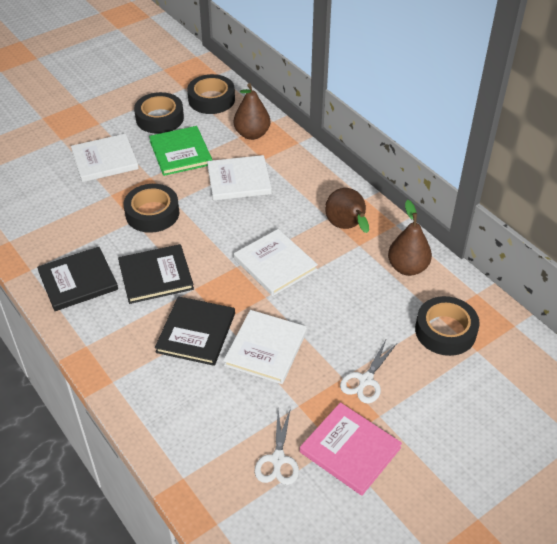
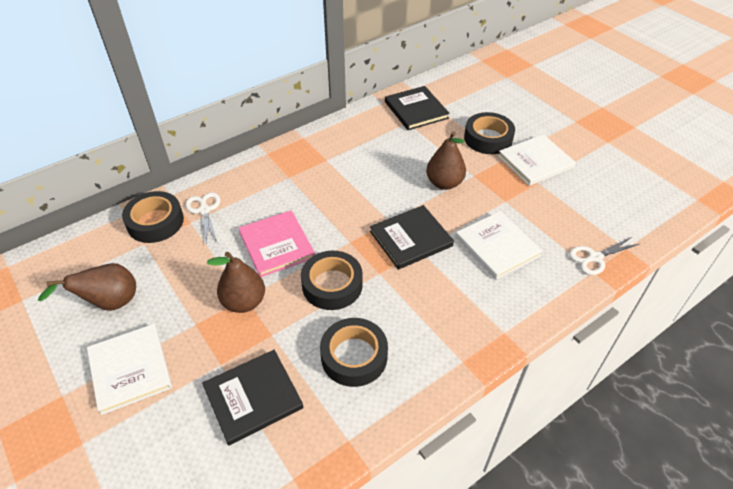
green book: [149,126,212,176] = 1 -> none = 0
white book: [71,134,139,182] [207,155,272,201] [223,310,307,384] [234,229,318,296] = 4 -> [87,324,172,415] [456,211,543,280] [498,134,576,186] = 3

